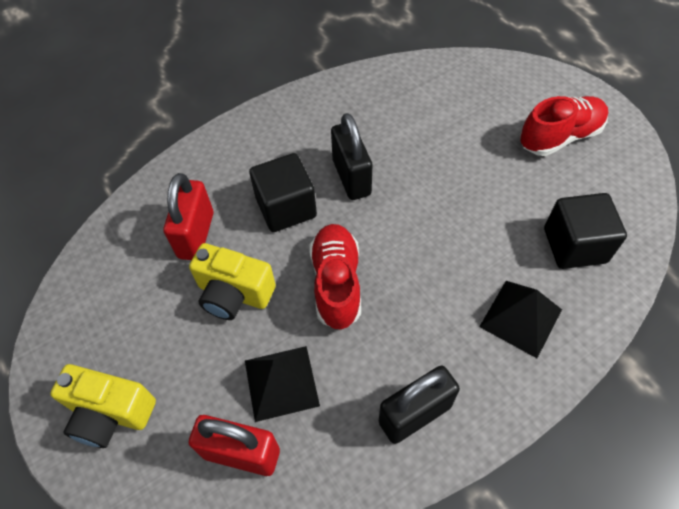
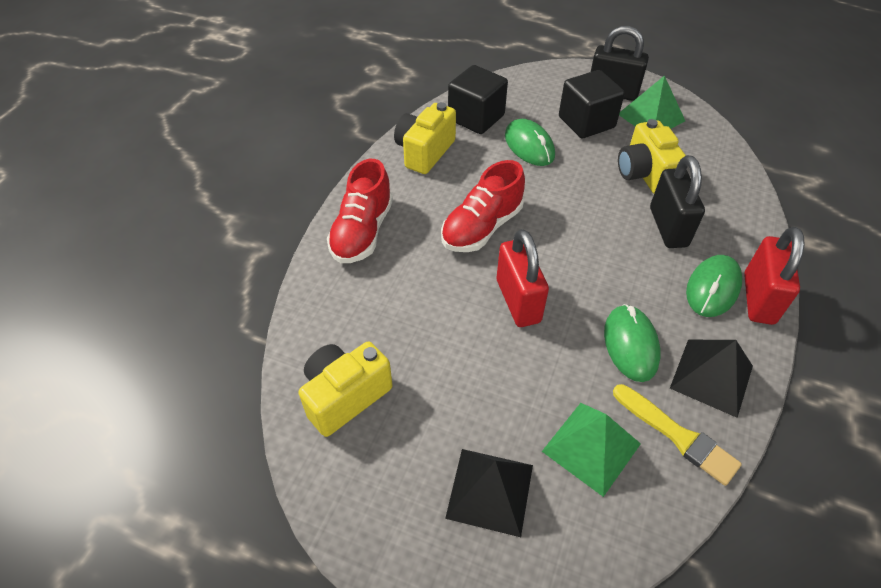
green mouse: none = 0 -> [505,119,555,166] [604,304,661,382] [686,255,742,317] = 3
green pyramid: none = 0 -> [542,403,641,497] [619,75,685,129] = 2
yellow brush: none = 0 -> [613,384,742,486] = 1
yellow camera: [50,364,156,448] [189,243,276,320] = 2 -> [298,341,392,437] [394,102,456,174] [618,119,686,194] = 3

